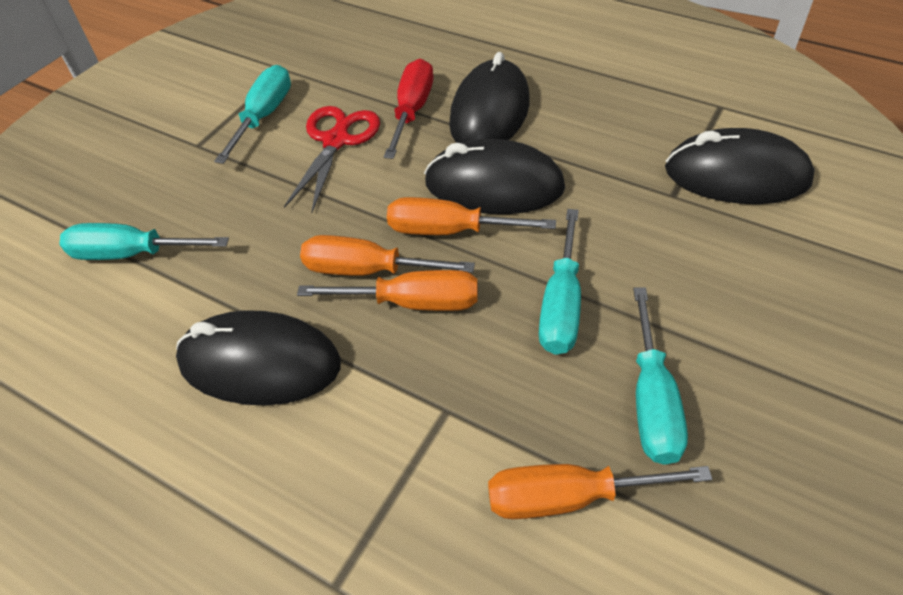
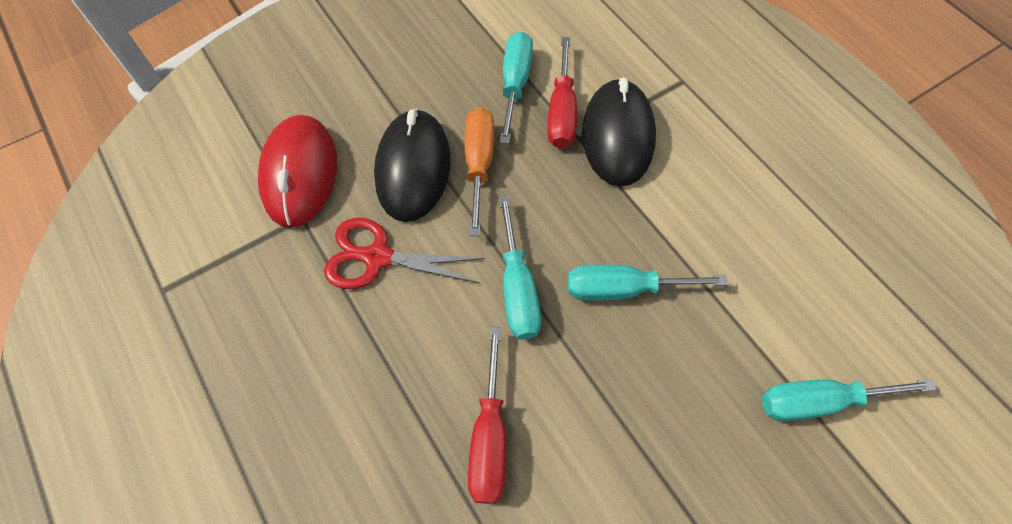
black mouse: [176,310,341,406] [424,139,565,214] [449,52,530,143] [665,128,815,204] = 4 -> [374,109,451,222] [582,77,656,187] = 2
orange screwdriver: [297,270,478,311] [300,235,475,276] [387,197,556,235] [488,464,712,519] = 4 -> [465,108,494,236] = 1
red mouse: none = 0 -> [258,115,337,228] = 1
red screwdriver: [384,59,433,159] = 1 -> [468,327,506,504] [547,37,577,149] = 2

